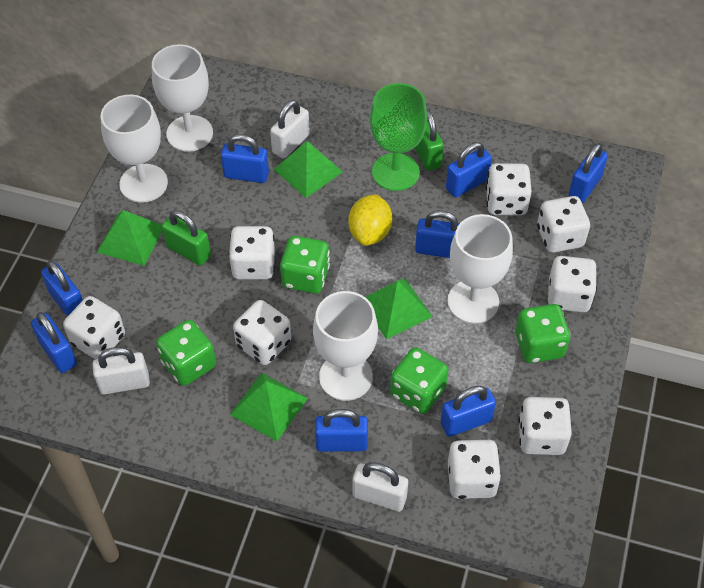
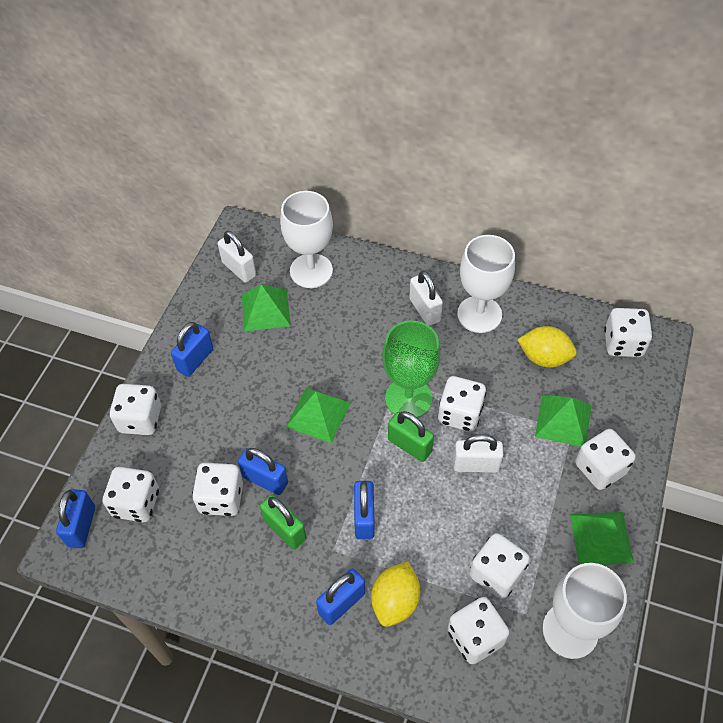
blue padlock: [31,312,77,373] [41,260,83,316] [221,134,269,183] [315,409,368,452] [415,211,459,258] [441,386,496,437] [446,142,492,197] [568,143,608,203] = 8 -> [56,489,95,548] [171,322,213,377] [238,448,288,495] [316,568,365,625] [354,481,375,539] = 5
green dice: [156,320,216,386] [280,236,330,294] [390,347,449,414] [515,304,571,363] = 4 -> none = 0
white goblet: [101,95,168,203] [152,44,213,152] [313,291,378,401] [447,214,513,324] = 4 -> [280,191,333,288] [457,235,515,333] [542,563,627,659] = 3
yellow lemon: [348,194,392,246] = 1 -> [371,561,420,627] [517,326,577,367] = 2

